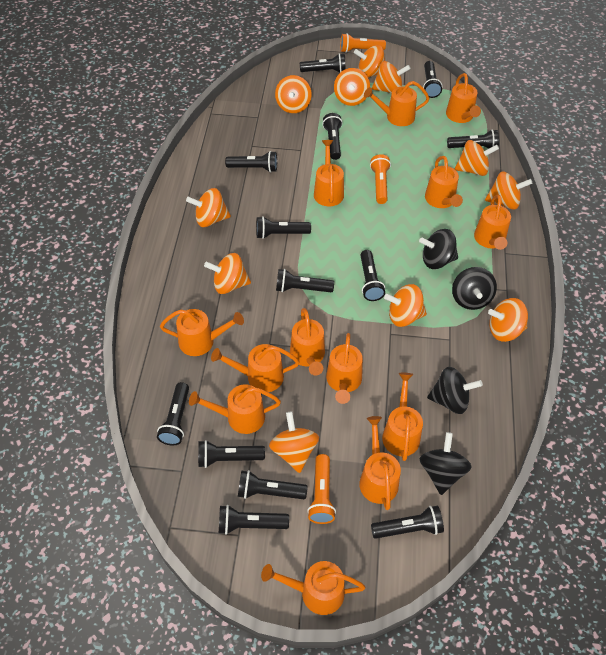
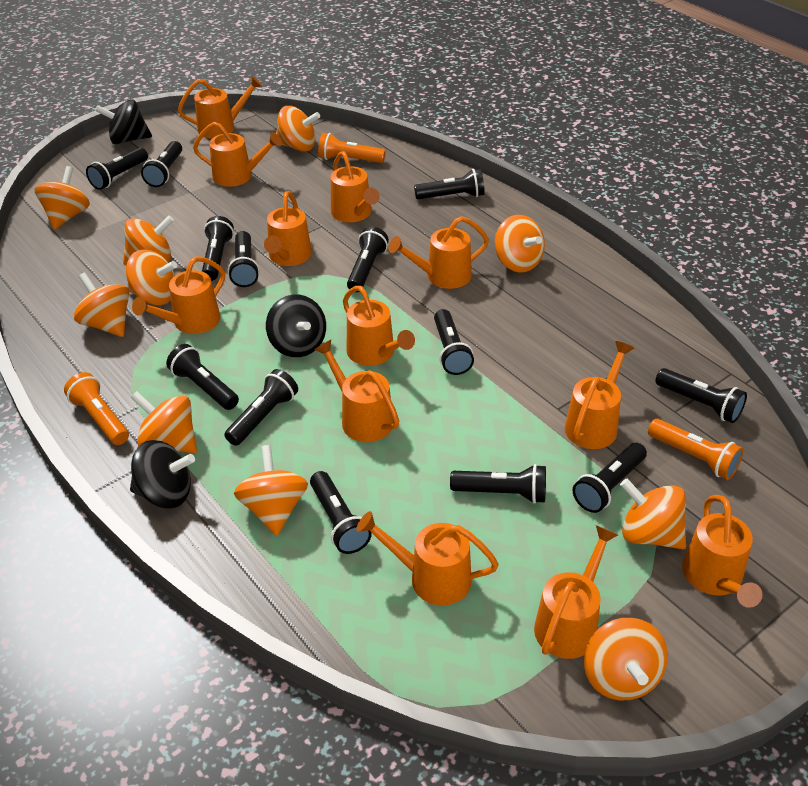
black spinning top: [419,229,458,269] [420,432,472,495] [427,367,483,414] [452,267,497,310] = 4 -> [95,99,152,144] [130,440,195,508] [266,294,326,357] = 3
orange spinning top: [186,188,231,227] [204,253,251,294] [269,412,319,473] [275,75,312,113] [334,68,370,106] [354,45,385,78] [372,61,411,93] [384,284,427,327] [455,140,499,176] [485,172,532,210] [488,298,528,342] = 11 -> [35,166,90,229] [74,273,129,337] [123,215,174,266] [126,249,177,305] [130,391,197,453] [234,445,308,536] [276,106,320,152] [495,215,545,272] [584,618,668,701] [620,478,686,549] = 10
orange watering can: [160,309,244,356] [189,384,281,434] [211,344,299,392] [261,561,365,615] [290,308,325,376] [314,140,344,206] [326,333,363,404] [359,416,401,510] [364,81,430,126] [382,373,423,461] [425,156,463,208] [446,73,481,123] [474,195,511,250] = 13 -> [132,256,225,334] [178,76,262,138] [193,122,282,187] [264,191,312,266] [314,340,399,442] [331,151,380,222] [343,286,415,366] [356,511,499,606] [389,216,489,289] [534,525,618,659] [565,341,634,449] [682,495,763,608] = 12

